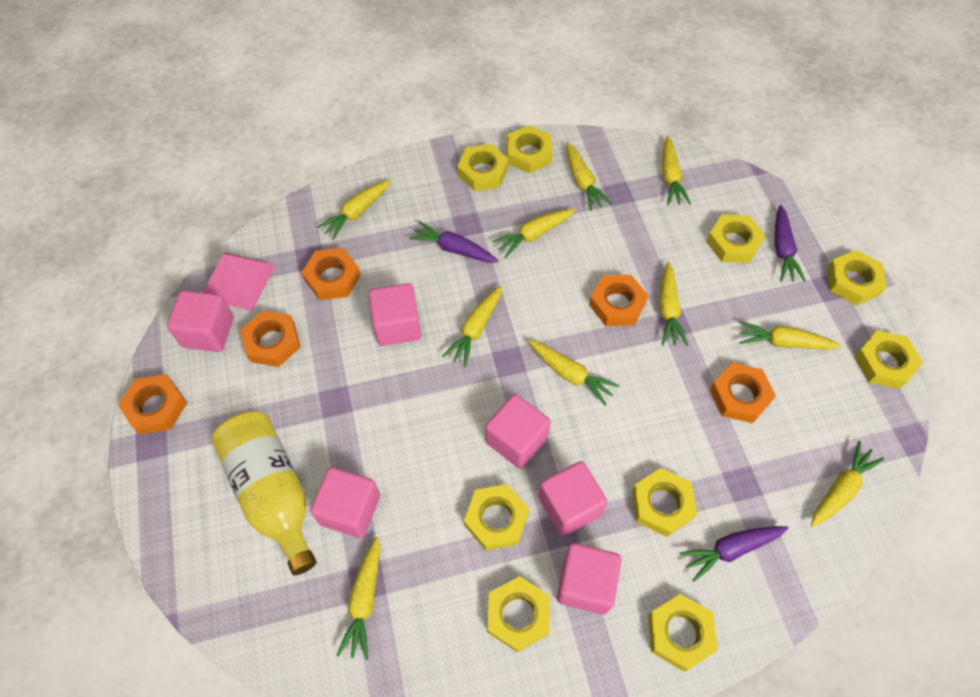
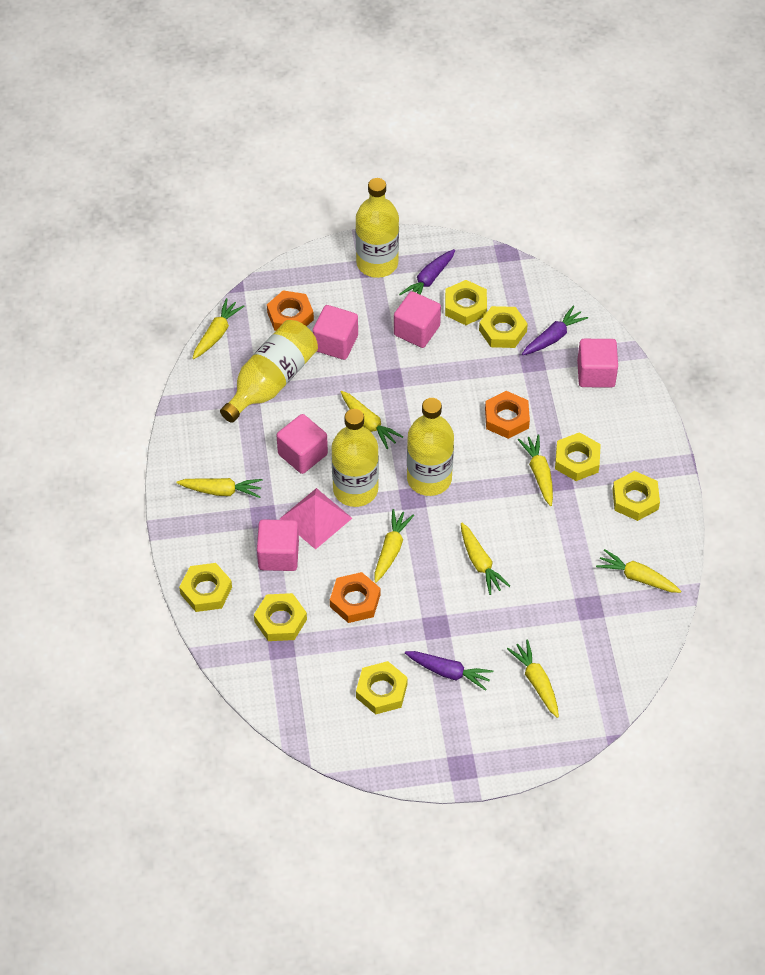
orange nut: [118,374,187,434] [240,311,301,367] [301,248,361,300] [589,275,649,326] [710,363,776,423] = 5 -> [267,290,314,331] [330,572,380,623] [485,391,530,439] = 3
pink cube: [167,290,234,352] [310,467,380,538] [369,283,421,346] [485,394,551,469] [538,461,608,536] [557,543,621,615] = 6 -> [257,519,299,571] [277,414,328,474] [313,305,358,360] [394,291,441,348] [577,339,618,387] = 5
yellow bottle: [212,411,316,575] = 1 -> [220,320,318,423] [332,409,379,507] [355,178,399,278] [407,398,454,496] = 4
yellow carrot: [317,179,391,240] [336,537,380,660] [442,286,502,367] [492,209,575,258] [528,340,620,405] [566,142,612,211] [659,262,688,346] [662,136,691,205] [739,321,841,350] [811,441,884,527] = 10 -> [177,478,263,498] [192,298,245,359] [341,391,403,449] [374,509,414,583] [461,523,510,595] [507,640,559,718] [518,435,553,506] [596,549,681,593] = 8
yellow nut: [457,144,509,191] [464,484,529,551] [487,576,550,653] [507,125,552,174] [632,468,697,537] [648,594,718,671] [706,214,766,263] [827,250,887,306] [854,330,923,389] = 9 -> [179,563,232,612] [254,593,307,641] [356,661,408,715] [445,280,487,325] [479,306,528,348] [555,432,601,481] [613,471,660,521] = 7

